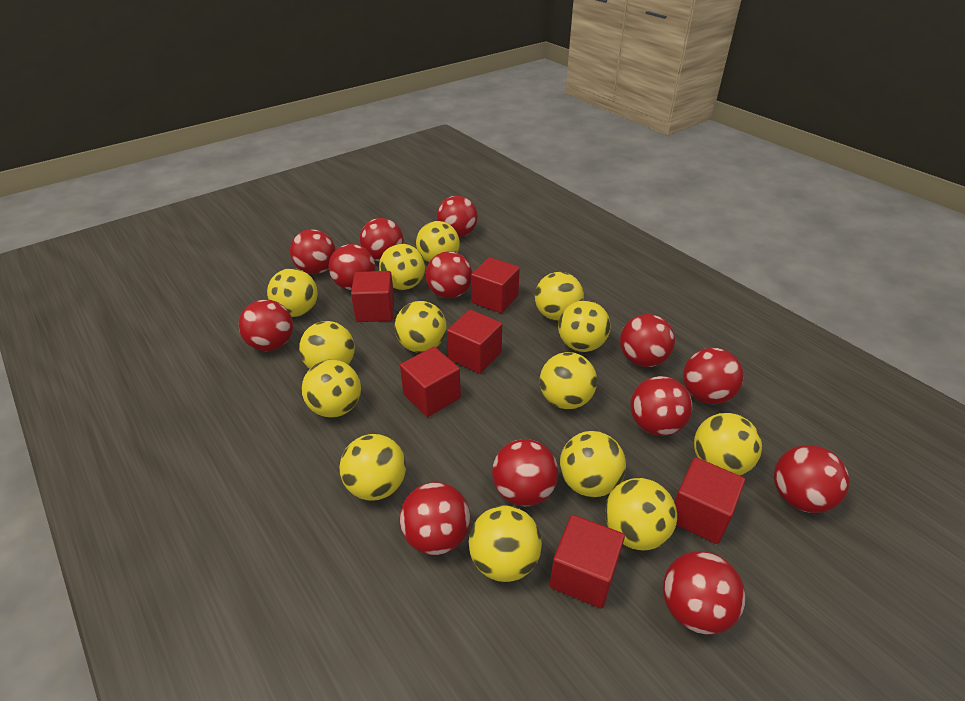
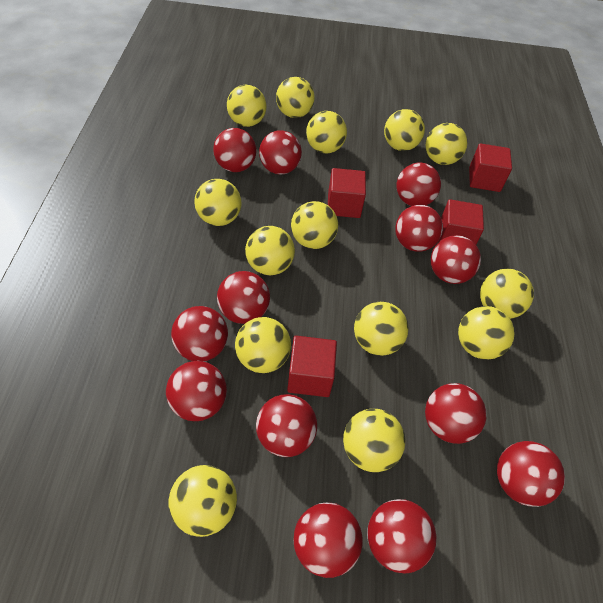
red cube: [351,271,394,322] [400,347,461,417] [447,310,502,374] [471,257,520,313] [550,515,625,609] [674,457,745,544] = 6 -> [287,336,337,397] [328,168,366,218] [439,199,484,244] [469,143,512,192] = 4

